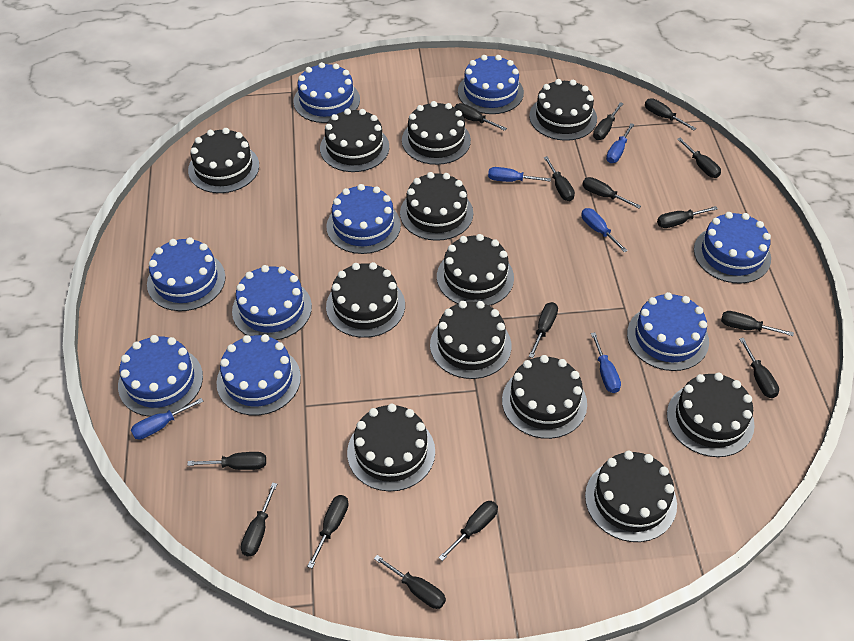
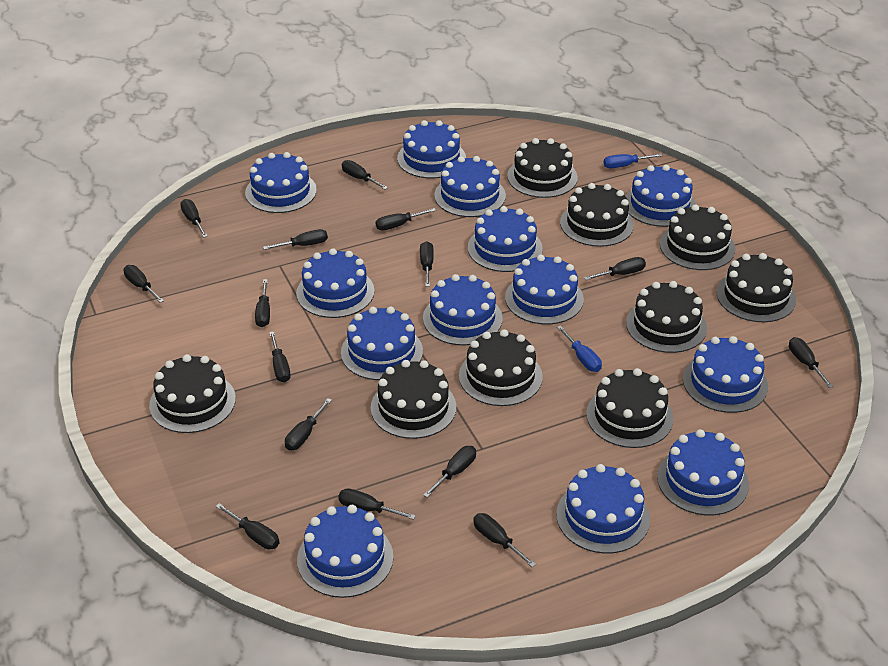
black cake: [188,128,259,193] [320,109,389,172] [326,262,405,338] [347,404,435,491] [400,172,473,241] [402,101,471,165] [430,301,512,379] [437,234,514,306] [502,355,587,439] [529,79,597,141] [585,451,677,542] [667,373,755,457] = 12 -> [149,354,236,433] [371,360,456,439] [459,329,543,406] [507,138,578,198] [560,183,634,247] [586,368,673,448] [626,281,707,353] [660,204,735,270] [716,253,796,322] = 9
blue cake: [118,335,203,417] [147,237,226,311] [216,334,301,415] [232,265,312,340] [293,62,360,123] [326,184,401,254] [458,55,524,114] [627,292,709,371] [694,212,771,283] = 9 -> [245,152,317,213] [296,248,375,318] [297,505,393,598] [341,307,423,380] [397,120,466,178] [423,274,503,346] [434,156,506,217] [468,206,543,272] [505,254,584,324] [556,464,650,554] [626,165,696,227] [657,429,749,515] [683,336,768,413] = 13
blue screwdriver: [131,398,204,439] [488,167,551,182] [581,208,628,252] [591,332,621,393] [606,123,634,163] = 5 -> [557,325,602,372] [604,154,662,168] = 2

